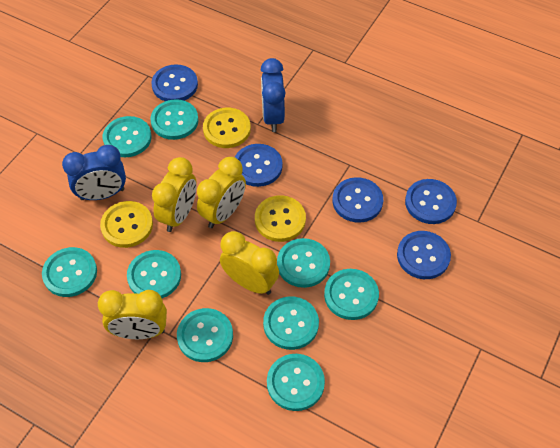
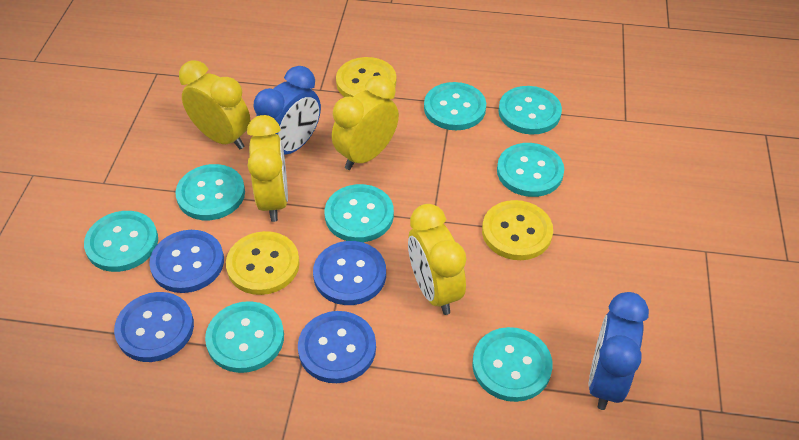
blue button: [151,64,198,101] [235,144,283,187] [333,177,383,223] [397,231,451,279] [405,179,457,224] = 5 -> [114,292,194,362] [149,230,224,293] [298,311,376,383] [313,241,386,305] = 4
turquoise button: [42,247,97,297] [103,116,152,157] [127,250,181,298] [151,99,199,140] [177,308,233,362] [263,296,319,350] [267,354,325,411] [277,238,330,288] [324,269,379,320] = 9 -> [84,211,158,272] [175,164,245,220] [205,301,284,373] [325,184,394,242] [424,82,486,130] [472,327,553,402] [497,143,564,197] [498,86,562,135] = 8

